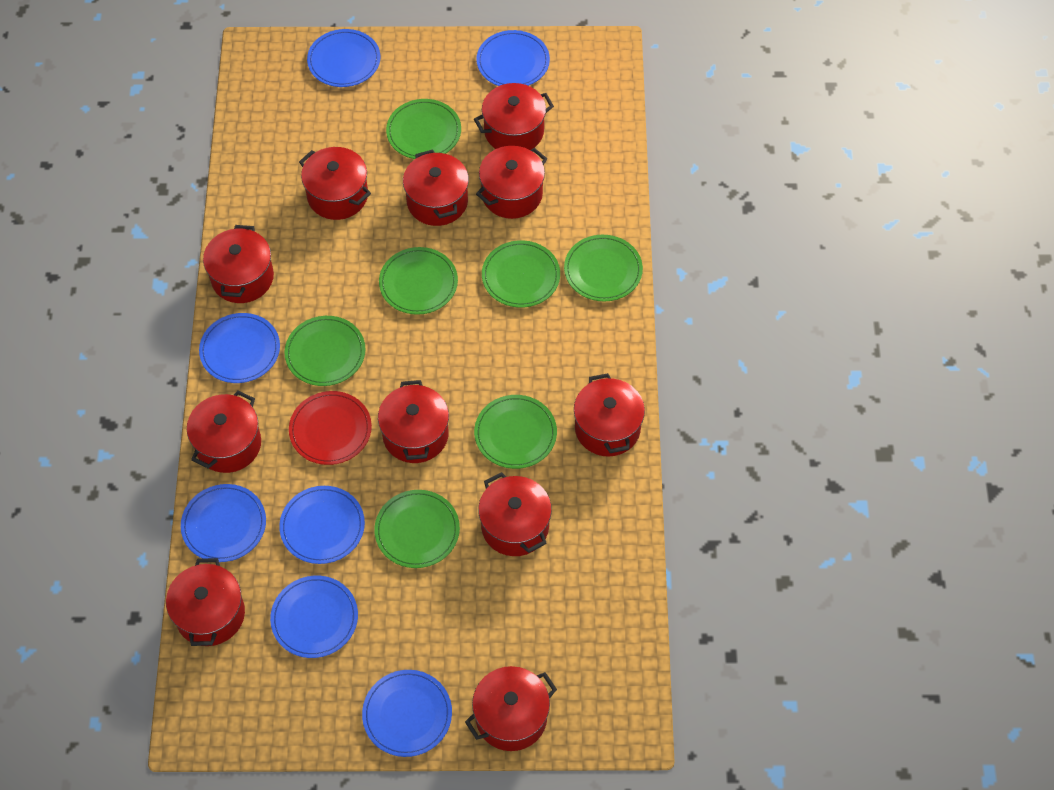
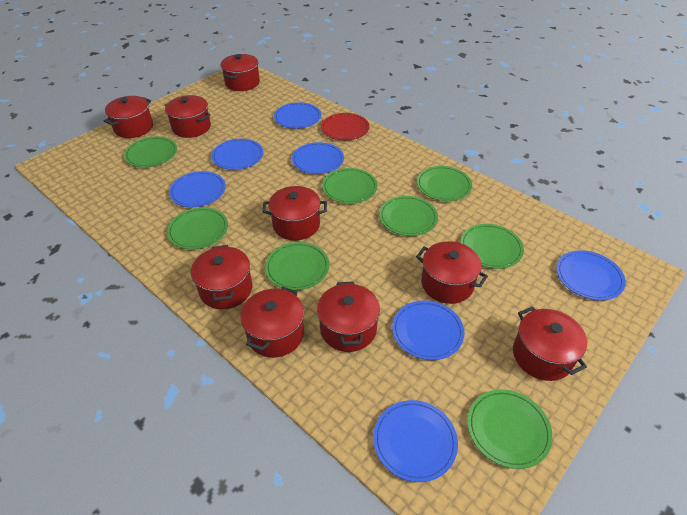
green plate: [285,316,365,386] [374,490,460,568] [379,247,458,315] [386,99,461,159] [474,395,557,469] [482,240,560,308] [564,235,643,302] = 7 -> [124,137,177,168] [167,207,228,249] [265,242,329,290] [322,168,378,204] [379,196,438,236] [417,166,472,201] [460,224,524,269] [468,389,553,469] = 8
red pot: [166,558,245,646] [187,391,261,473] [203,225,274,303] [299,147,371,220] [378,380,449,463] [403,149,469,226] [465,666,557,751] [474,83,554,150] [476,146,547,219] [478,472,552,556] [574,373,645,456] = 11 -> [104,96,153,138] [164,95,211,138] [191,245,252,309] [221,54,260,91] [240,286,304,358] [262,186,327,241] [317,281,380,352] [416,241,488,304] [513,306,587,381] = 9

